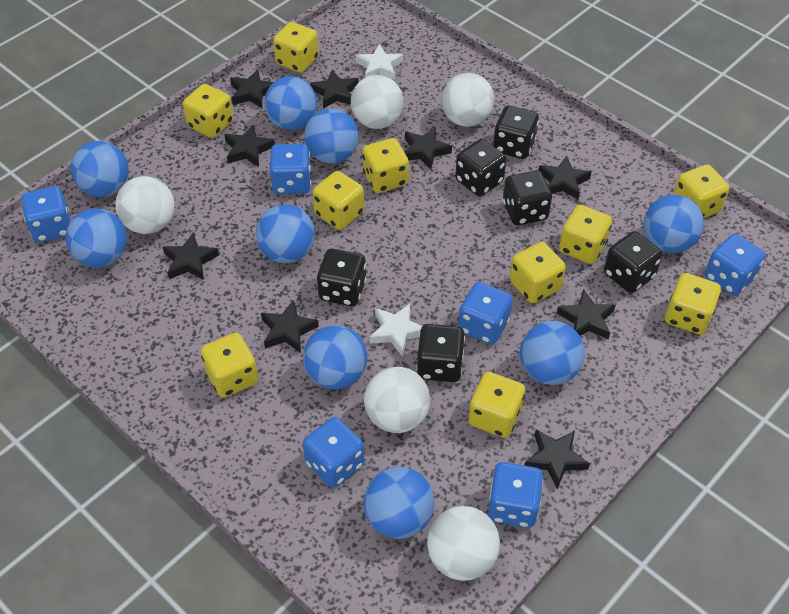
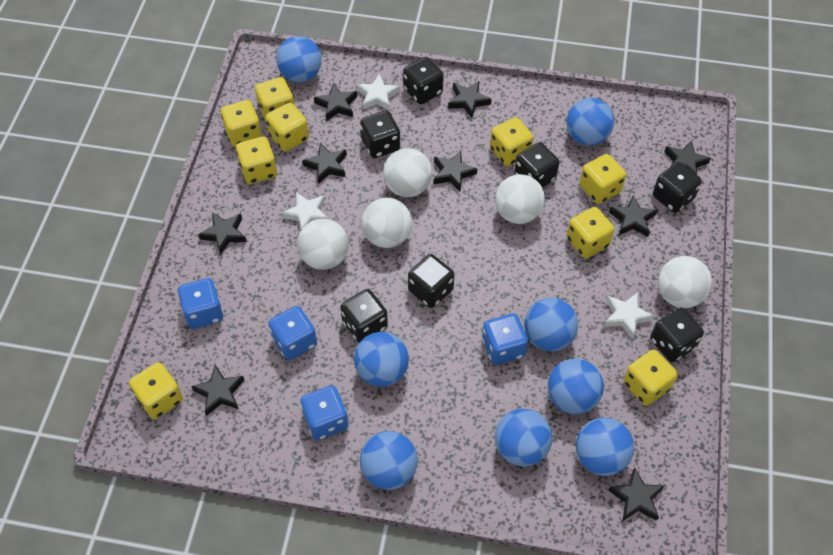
black dice: [317,248,366,306] [417,324,465,382] [455,139,506,196] [493,106,539,159] [503,171,552,225] [604,231,662,293] = 6 -> [340,289,388,343] [360,111,400,158] [403,57,444,104] [408,254,454,308] [514,142,559,188] [650,308,704,362] [653,162,702,213] = 7
blue ball: [66,208,127,267] [71,141,129,197] [256,204,315,263] [264,76,317,130] [303,325,367,390] [304,108,359,164] [363,467,434,539] [520,321,585,385] [644,195,704,253] = 9 -> [276,36,322,82] [354,332,409,387] [360,431,418,490] [495,409,552,467] [524,298,578,351] [548,358,604,414] [566,98,614,146] [576,418,634,476] = 8
blue dice: [21,186,71,243] [270,144,311,194] [303,417,364,488] [458,282,513,345] [488,462,543,528] [705,234,766,296] = 6 -> [178,278,223,329] [268,306,317,360] [300,385,349,440] [482,313,528,365] = 4
white star: [356,44,403,80] [369,304,422,357] = 2 -> [282,192,328,230] [357,74,400,111] [604,292,654,339] = 3
yellow dice: [183,84,233,138] [201,332,258,398] [273,22,319,73] [313,171,364,230] [362,138,409,193] [468,372,525,438] [510,242,566,303] [559,205,612,264] [665,273,721,335] [673,164,729,218] = 10 -> [129,362,183,419] [221,100,262,147] [236,136,277,184] [255,77,295,121] [266,103,309,152] [490,117,534,166] [566,207,615,258] [579,154,626,204] [623,349,678,406] = 9

